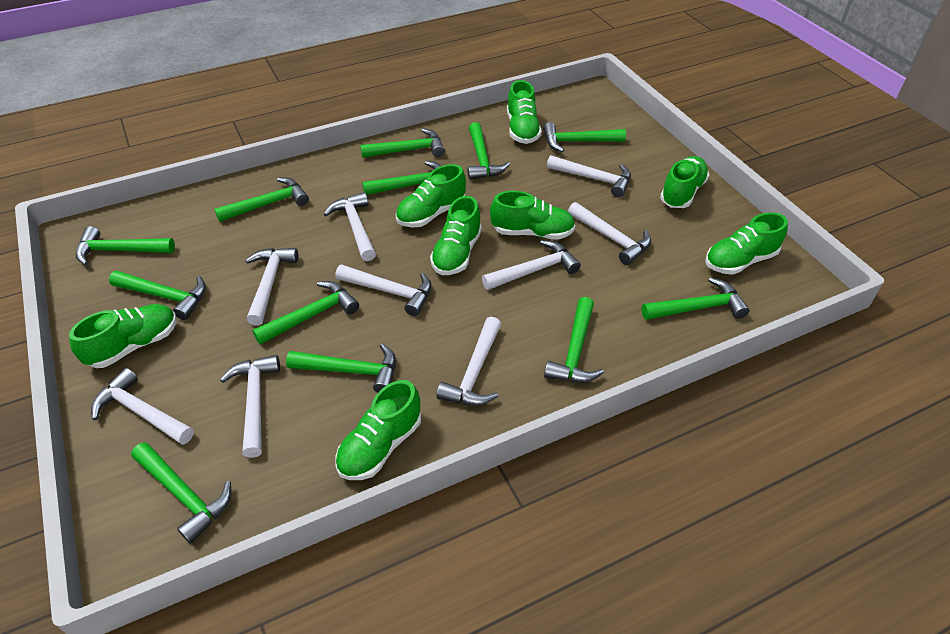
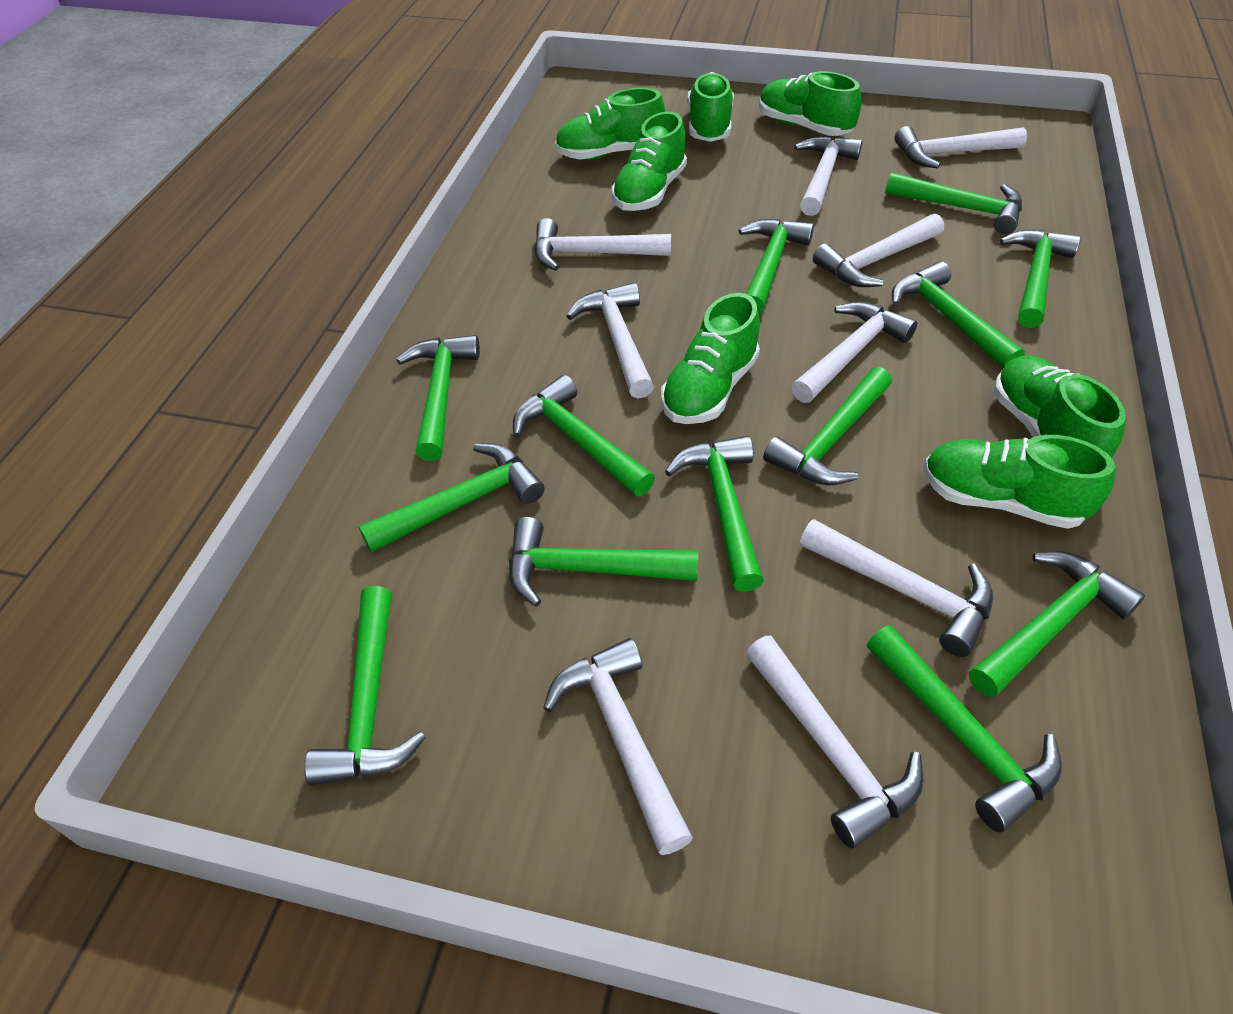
green hammer: [76,226,175,265] [109,271,206,320] [131,442,231,544] [214,178,309,222] [252,281,359,345] [286,343,396,393] [360,128,445,158] [362,161,441,195] [468,122,510,180] [543,122,626,152] [544,297,604,383] [642,277,750,320] = 12 -> [304,586,426,785] [358,443,545,552] [396,335,480,461] [509,517,698,607] [513,375,655,497] [665,436,764,592] [739,219,814,314] [763,367,892,486] [867,625,1062,833] [885,173,1022,234] [892,261,1025,368] [969,551,1145,698] [999,230,1081,328] = 13
green shoe: [69,304,177,368] [335,380,421,480] [396,164,466,227] [430,196,482,275] [490,191,575,240] [507,80,542,144] [660,156,709,208] [705,212,788,275] = 8 -> [555,88,665,160] [612,111,687,211] [661,293,760,424] [687,72,734,142] [759,71,861,136] [924,435,1115,529] [993,355,1126,458] = 7

